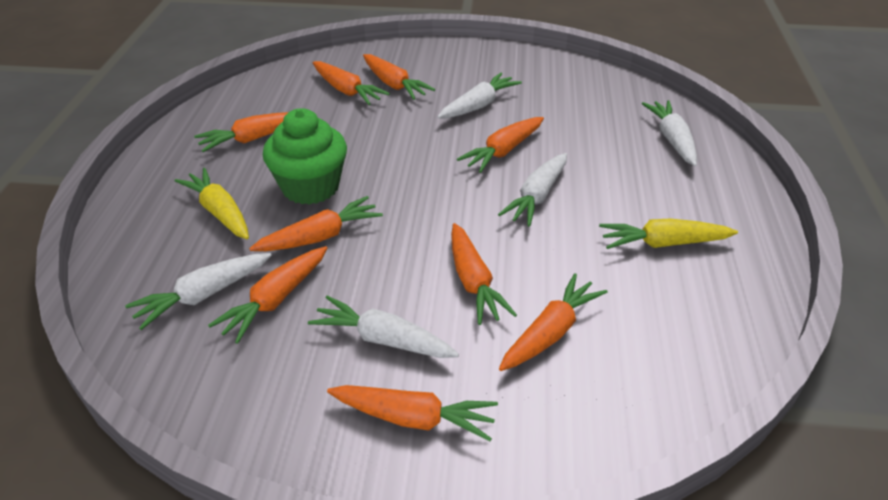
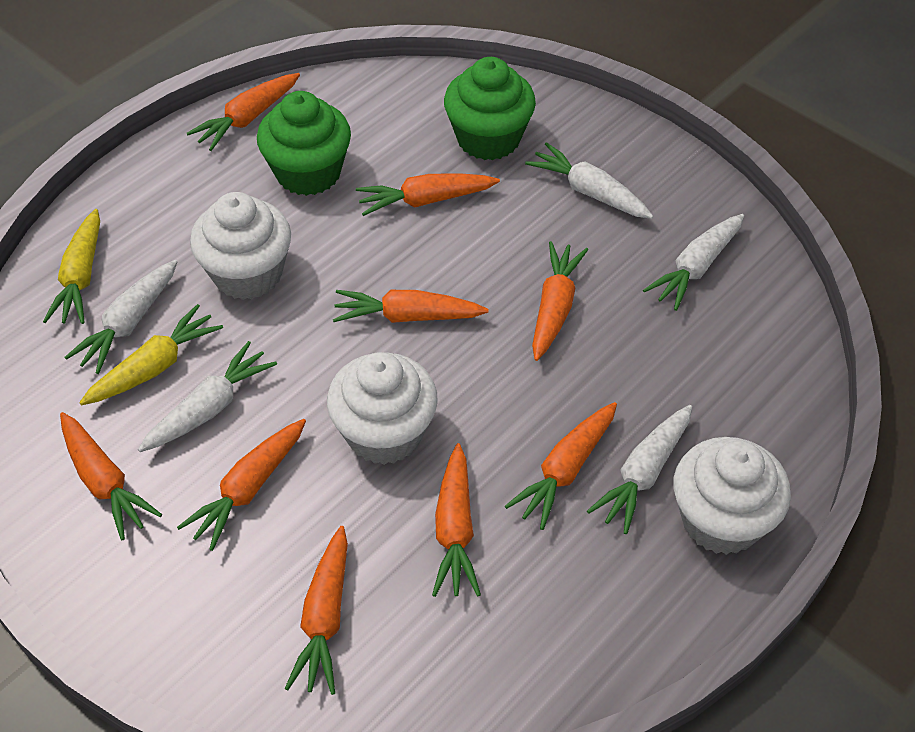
green cupcake: [263,108,347,205] = 1 -> [257,91,351,196] [444,57,536,160] = 2
white cupcake: none = 0 -> [190,192,291,300] [327,352,438,465] [674,437,791,555] = 3

